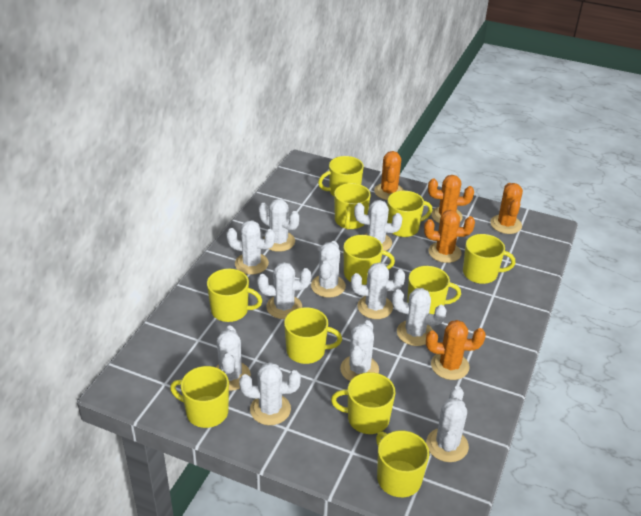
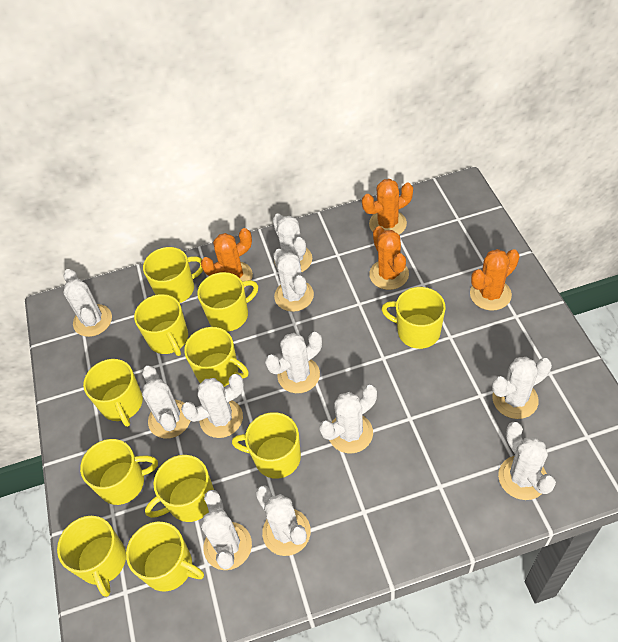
orange cactus: [374,151,404,200] [424,210,475,263] [426,320,486,380] [428,175,474,223] [490,183,523,234] = 5 -> [201,228,253,288] [362,179,413,235] [369,226,409,290] [470,249,520,311] = 4

